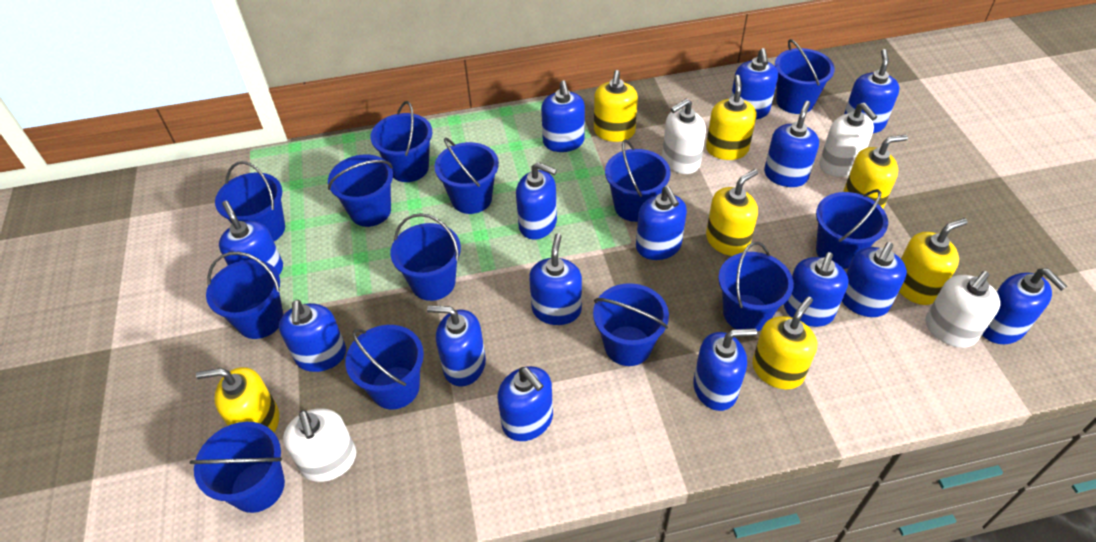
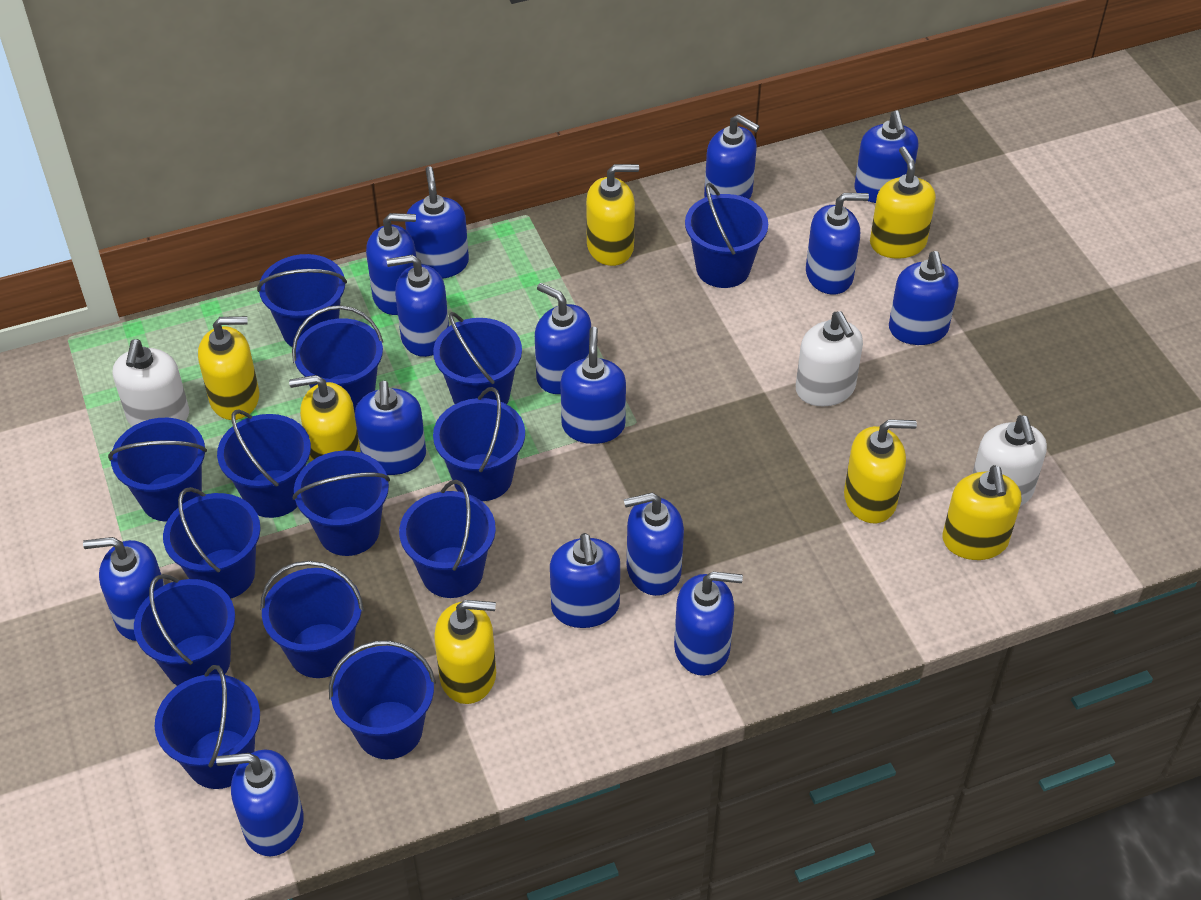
blue bucket: [190,422,285,513] [206,251,283,339] [215,161,285,241] [328,155,393,227] [345,325,424,409] [370,101,432,182] [390,213,461,301] [434,137,499,214] [593,283,669,366] [605,139,671,222] [718,242,794,331] [775,39,835,114] [816,189,888,269] = 13 -> [108,418,207,521] [134,574,235,686] [155,665,260,789] [163,487,261,599] [217,409,311,518] [257,254,347,347] [260,561,364,678] [292,305,383,412] [292,451,390,556] [329,641,436,759] [399,480,496,598] [433,312,522,404] [433,387,525,501] [685,183,768,288] = 14
white soap dispenser: [283,409,356,482] [662,99,706,174] [819,103,877,177] [925,271,1001,348] = 4 -> [113,339,189,426] [796,311,863,407] [972,415,1047,506] = 3

